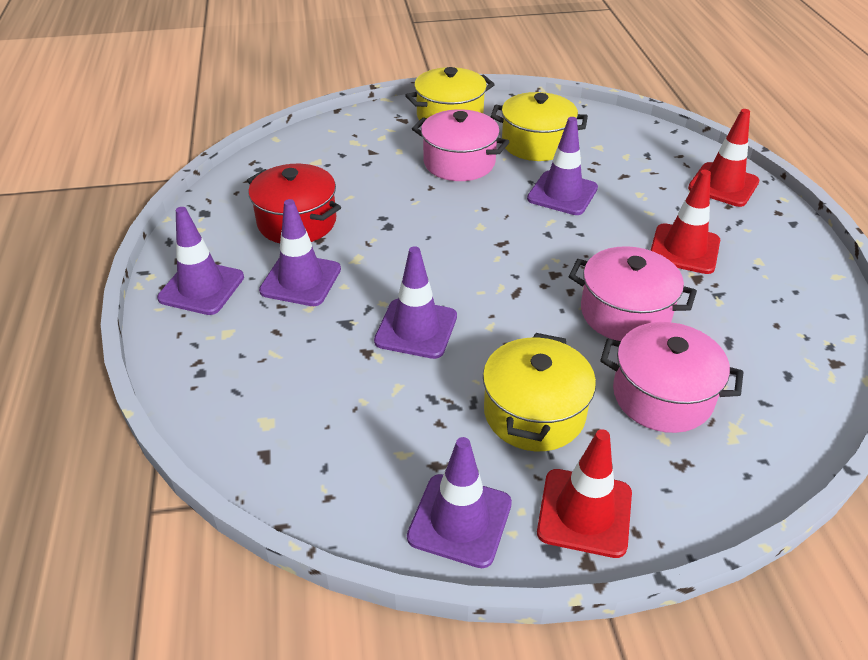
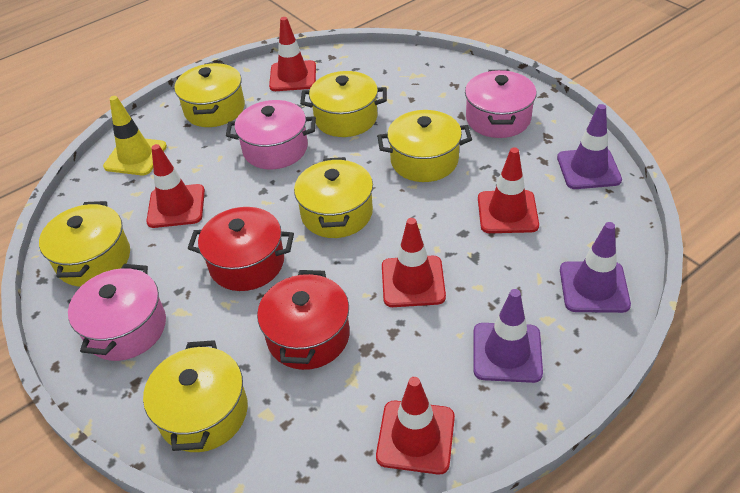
purple traffic cone: [157,207,244,315] [259,199,341,306] [374,246,457,359] [407,437,512,568] [527,117,598,215] = 5 -> [473,289,543,383] [557,104,622,189] [560,222,631,313] = 3
red pot: [247,164,341,243] = 1 -> [187,207,294,291] [257,270,350,370] = 2
red traffic cone: [537,429,632,558] [650,170,720,274] [688,109,759,207] = 3 -> [146,144,205,228] [269,17,316,91] [376,377,455,474] [382,218,446,307] [478,147,539,233] = 5
yellow pot: [405,67,495,121] [483,333,596,451] [491,92,588,161] = 3 -> [39,201,130,287] [143,340,248,452] [174,62,245,127] [294,157,373,238] [300,71,387,137] [377,110,472,182] = 6
yellow traffic cone: none = 0 -> [103,96,167,175] = 1

